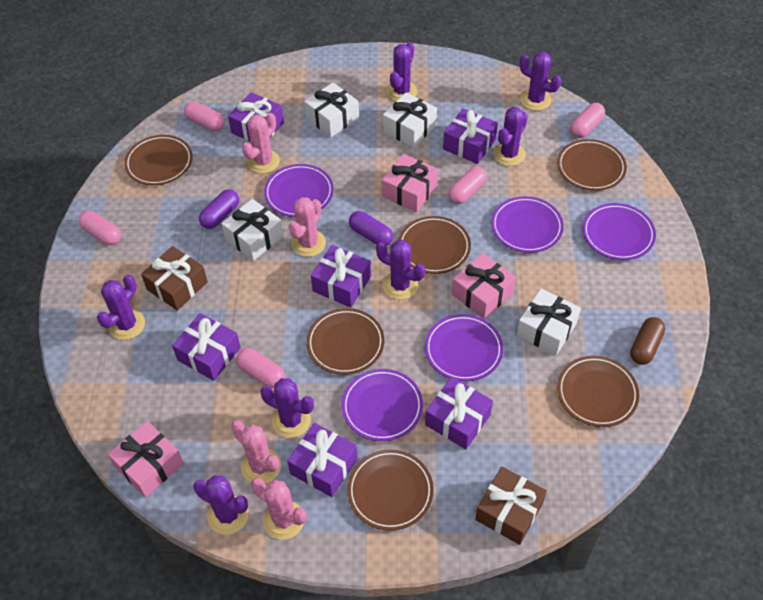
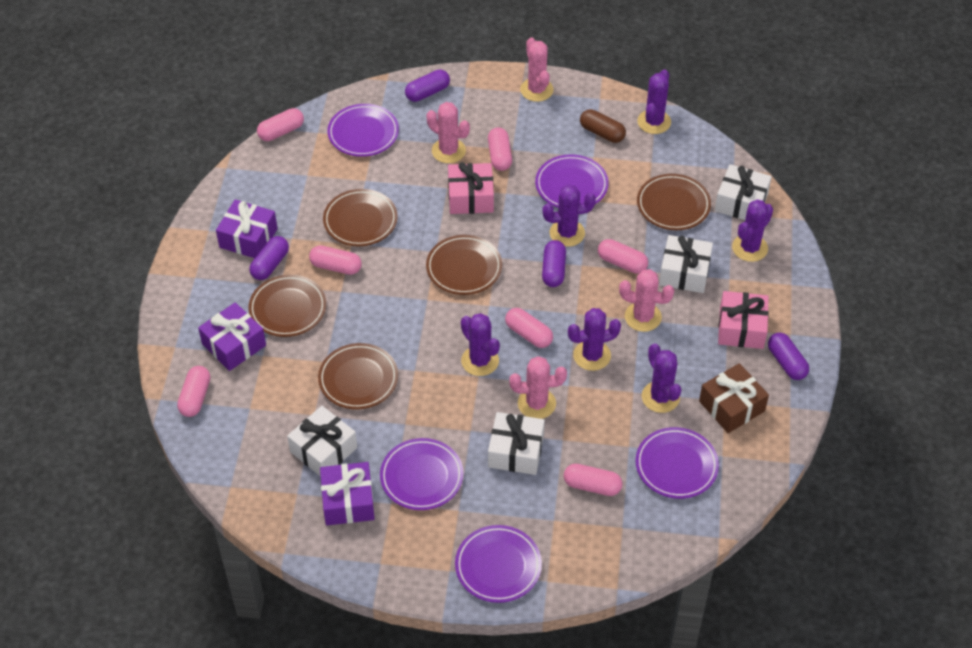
brown gift: [141,246,208,311] [475,467,547,545] = 2 -> [699,363,769,433] = 1
brown plate: [124,135,193,185] [306,308,384,375] [347,449,434,531] [399,216,471,274] [557,139,627,191] [557,356,639,427] = 6 -> [248,275,326,337] [318,343,398,409] [323,189,398,246] [426,235,502,295] [637,174,711,230] = 5
pink capsule: [79,210,121,245] [184,101,225,131] [236,348,285,388] [448,166,487,204] [570,103,605,138] = 5 -> [177,366,210,417] [257,108,304,141] [309,245,362,275] [488,128,512,171] [505,308,553,348] [564,464,622,496] [598,239,648,274] = 7
pink gift: [108,421,184,497] [382,154,438,212] [452,253,516,319] = 3 -> [448,162,494,214] [718,291,769,349] = 2
purple cactus: [97,275,145,340] [193,475,249,535] [260,378,314,438] [376,240,425,300] [387,42,417,101] [493,107,528,166] [520,52,561,111] = 7 -> [461,313,500,376] [543,184,596,247] [568,308,621,371] [637,69,671,134] [642,343,681,413] [732,199,773,262] = 6
purple capsule: [199,189,239,229] [349,211,393,245] = 2 -> [249,236,289,280] [405,69,450,102] [542,240,566,287] [768,333,809,380] = 4
purple gift: [172,313,241,381] [228,92,284,142] [287,423,358,497] [311,245,371,307] [425,377,493,449] [443,108,498,164] = 6 -> [198,302,266,371] [216,199,278,258] [320,462,375,525] = 3

